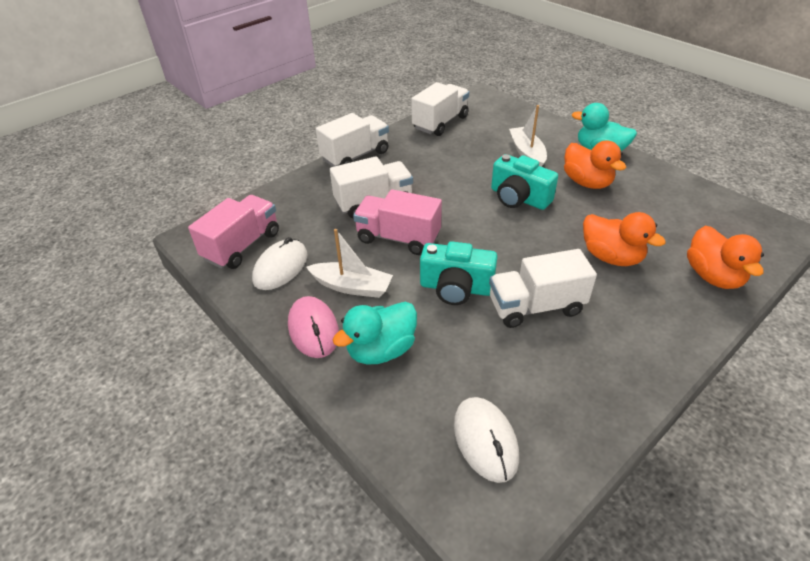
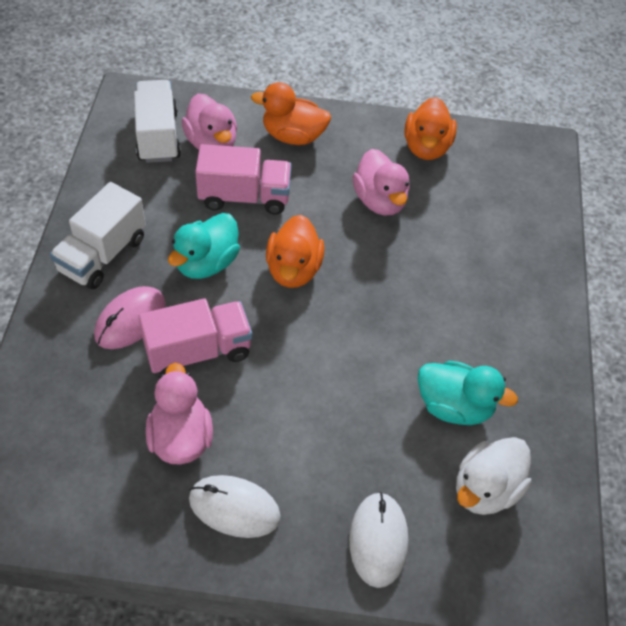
pink duck: none = 0 -> [146,363,213,464] [182,93,237,150] [352,149,410,215] = 3
turquoise camera: [420,241,497,305] [491,154,558,210] = 2 -> none = 0
white boat: [306,229,393,298] [509,105,547,167] = 2 -> none = 0
white duck: none = 0 -> [456,437,532,515] = 1
white truck: [316,113,389,167] [330,156,413,218] [411,82,469,136] [489,249,597,328] = 4 -> [50,182,146,289] [134,80,181,163] = 2

